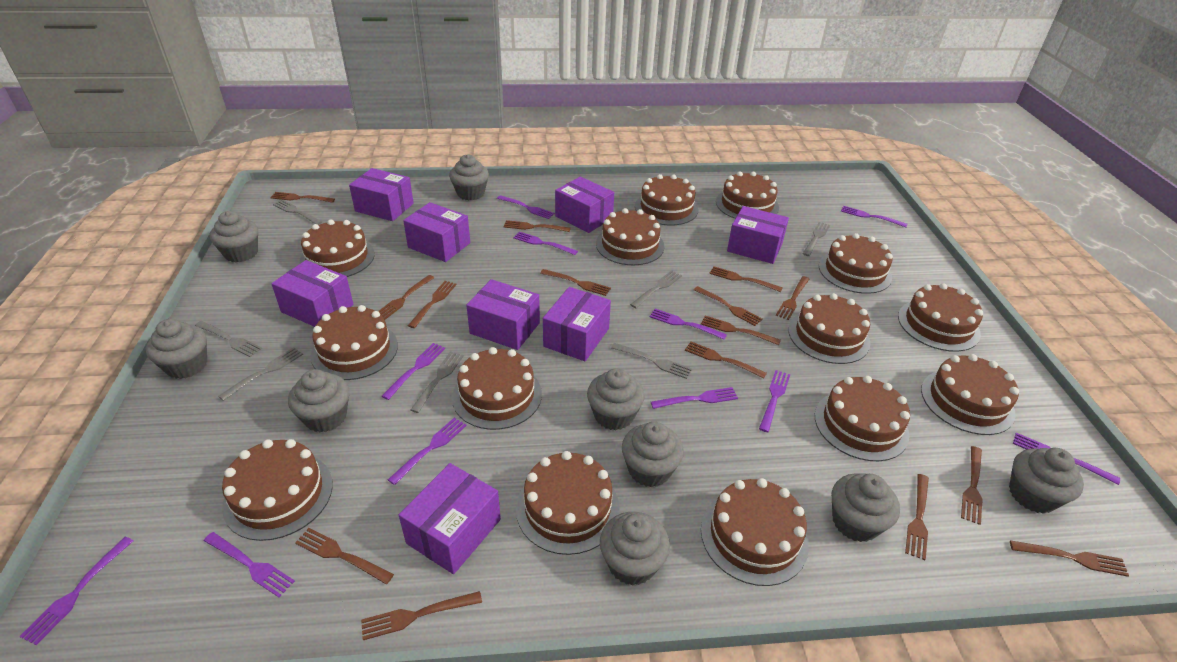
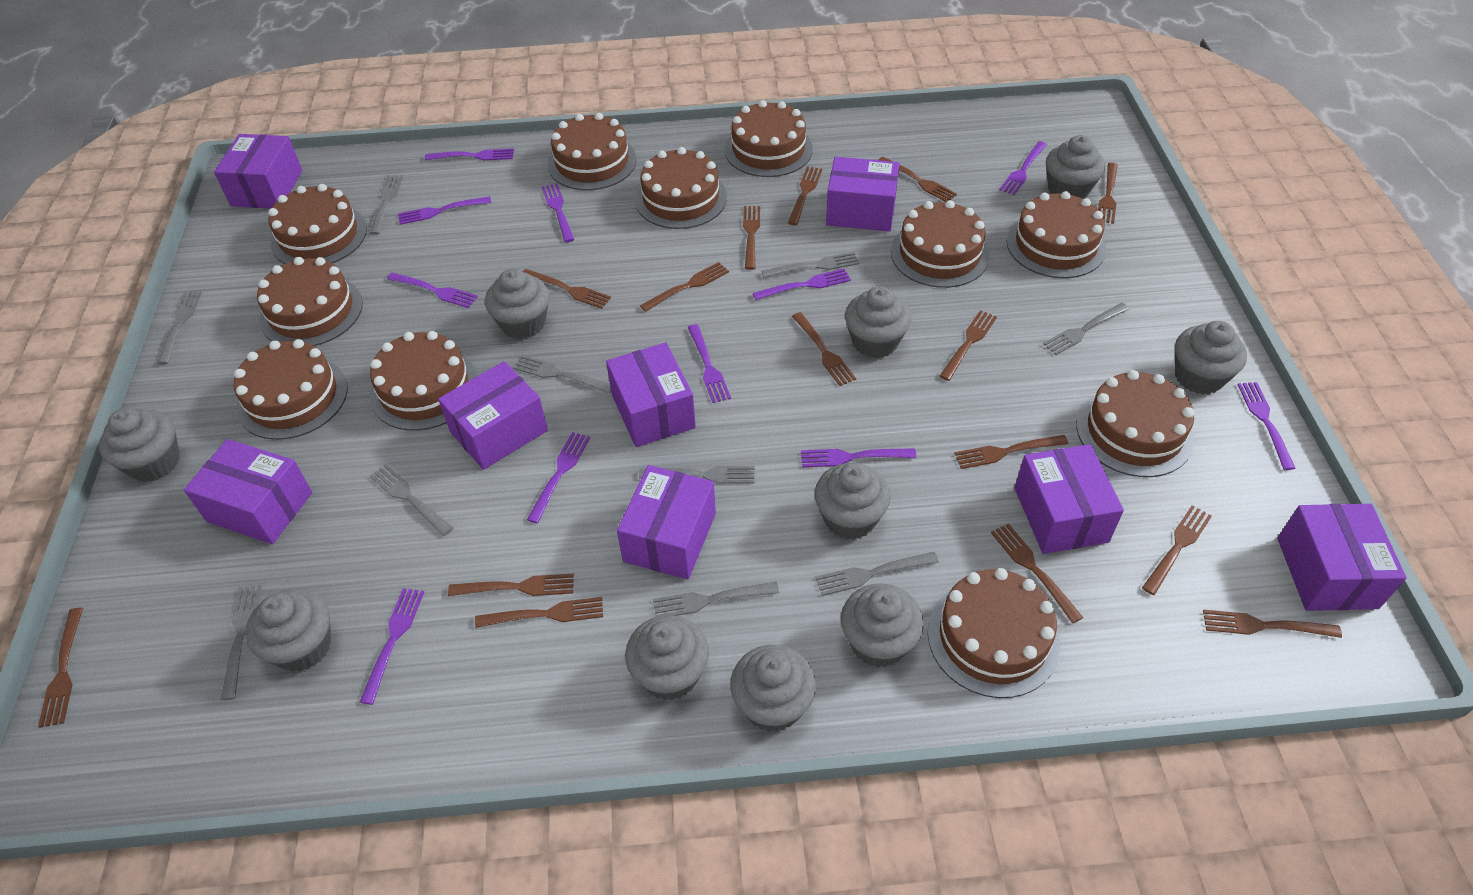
brown cake: [222,439,333,541] [300,219,375,277] [311,305,398,380] [452,347,542,430] [516,451,620,555] [596,208,665,265] [635,174,698,226] [701,478,809,586] [716,172,779,219] [788,293,870,364] [815,376,910,461] [819,233,893,294] [898,283,983,352] [921,354,1019,435] = 14 -> [234,339,348,440] [257,257,363,346] [268,184,367,264] [370,331,478,431] [548,113,637,190] [635,147,727,229] [724,100,813,177] [891,200,990,288] [928,568,1060,698] [1006,191,1106,278] [1076,370,1194,477] = 11
grey cupcake: [146,319,207,379] [209,211,258,263] [288,369,349,432] [449,154,489,200] [587,368,645,430] [600,512,670,586] [622,422,684,487] [832,473,900,542] [1009,448,1084,514] = 9 -> [99,408,180,482] [245,589,331,672] [485,269,549,339] [625,615,709,700] [730,645,816,732] [815,463,891,540] [841,584,924,667] [845,286,911,358] [1046,135,1105,199] [1175,321,1247,394] = 10
grey fork: [195,321,262,357] [218,347,303,401] [273,199,322,225] [411,352,464,413] [611,343,692,379] [630,270,682,308] [803,222,830,256] = 7 -> [157,291,202,364] [221,585,261,700] [370,175,403,235] [370,464,453,536] [513,355,611,393] [639,466,754,484] [653,582,779,617] [761,252,859,278] [815,552,939,596] [1043,303,1129,355] = 10

